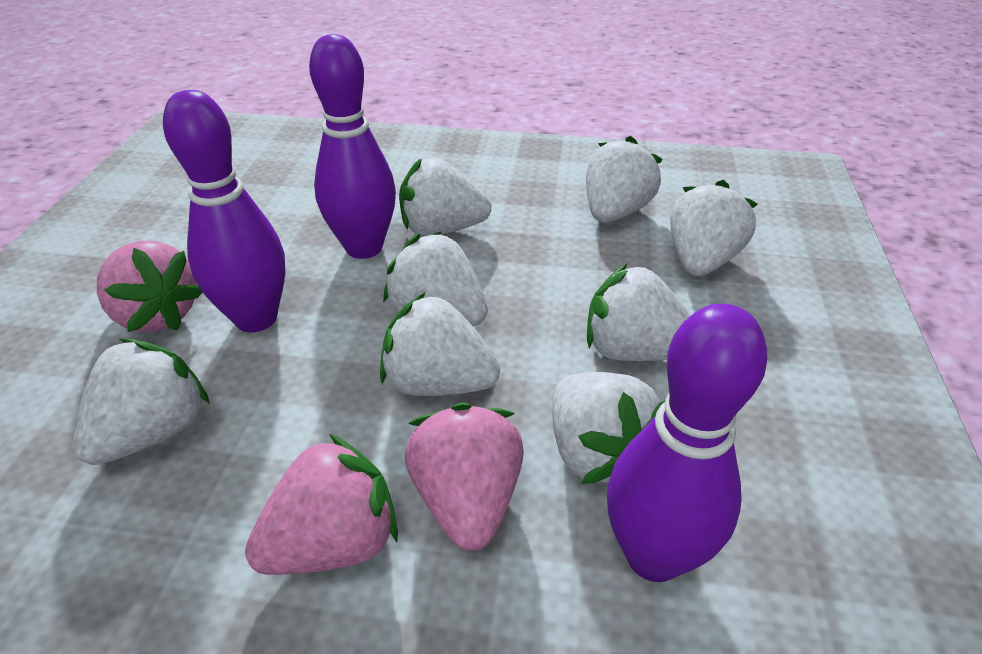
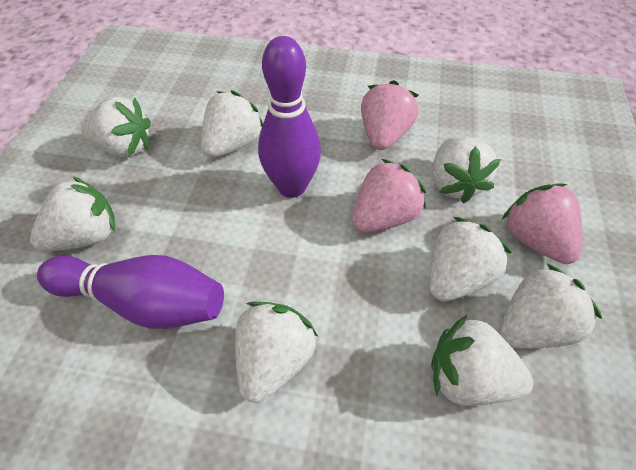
purple bowling pin: [163,90,285,332] [309,34,396,259] [607,304,767,582] = 3 -> [37,255,224,329] [258,36,321,198] = 2

